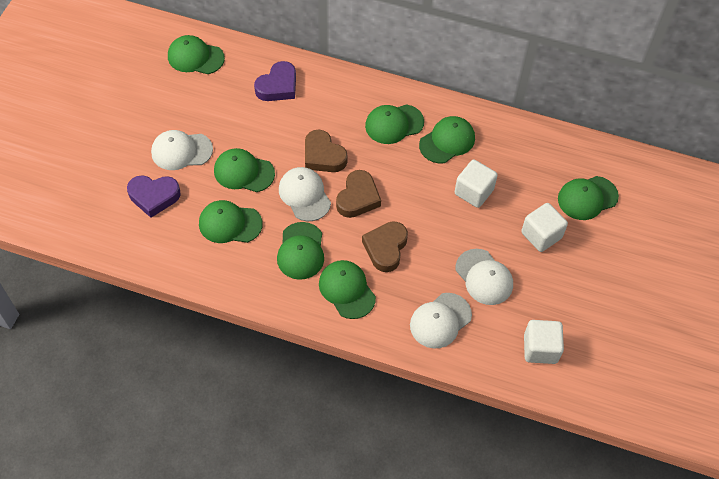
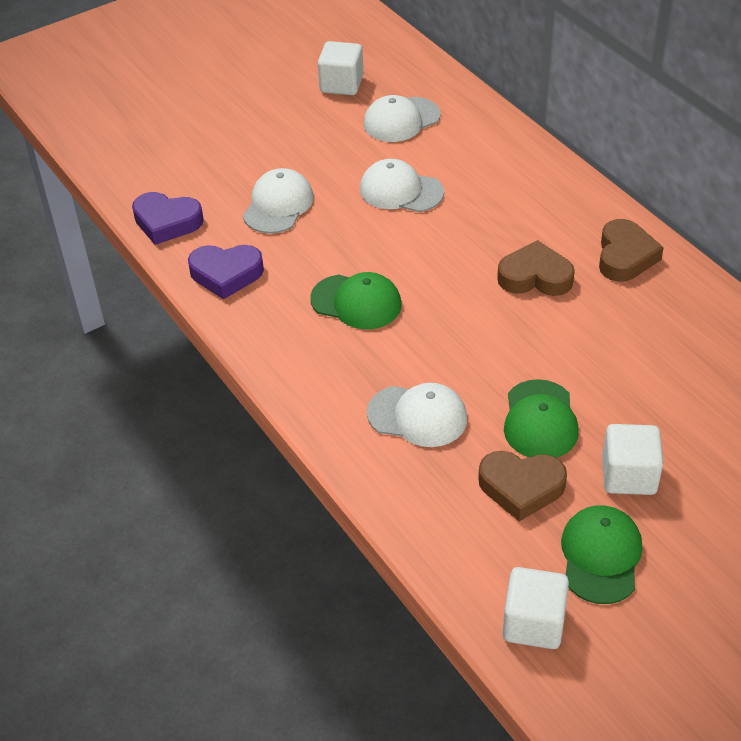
green cap: [168,35,225,74] [199,200,263,243] [214,148,275,192] [277,222,324,280] [319,260,376,319] [365,104,424,144] [419,116,475,164] [558,176,619,220] = 8 -> [310,272,402,329] [504,379,579,458] [561,505,642,604] = 3

